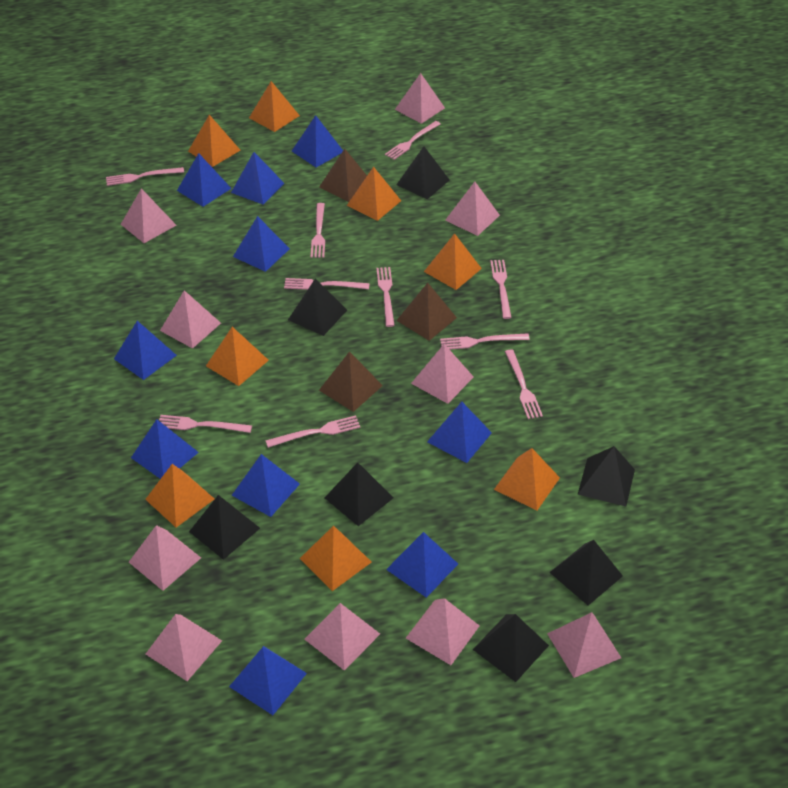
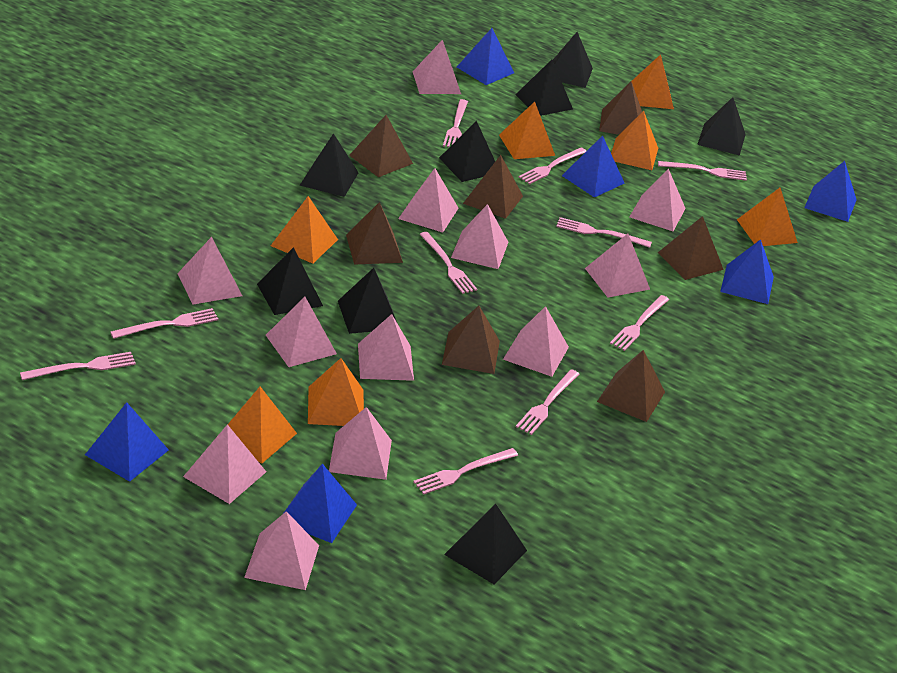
black pyramid: [189,495,260,560] [288,278,347,336] [325,462,393,526] [396,146,449,200] [473,614,549,682] [549,540,623,605] [577,446,635,506] = 7 -> [257,247,323,315] [300,133,359,197] [338,268,398,334] [439,121,495,182] [444,503,527,584] [516,59,573,116] [553,32,593,88] [697,97,746,156] = 8
blue pyramid: [114,321,177,380] [131,419,199,479] [177,153,232,207] [229,646,307,715] [231,152,284,205] [232,454,300,517] [233,216,290,272] [292,115,343,168] [386,532,458,598] [427,402,492,463] = 10 -> [85,402,169,482] [283,464,357,543] [457,28,514,85] [562,135,625,197] [720,239,774,304] [804,161,857,222] = 6
brown pyramid: [319,149,367,202] [319,351,383,412] [396,283,457,341] = 3 -> [346,202,403,265] [349,115,413,177] [442,306,500,374] [463,155,523,219] [597,350,665,422] [599,82,642,135] [658,216,724,280] = 7
orange pyramid: [145,464,214,527] [188,115,240,167] [206,327,269,386] [249,81,300,132] [300,525,371,591] [347,167,401,221] [424,233,482,290] [494,448,560,511] = 8 -> [228,387,297,464] [271,196,338,264] [308,358,364,426] [499,102,555,159] [611,111,658,170] [631,54,674,109] [737,188,798,246] = 7
pink pyramid: [121,188,176,243] [129,525,201,591] [146,614,222,681] [160,290,221,349] [304,603,380,671] [395,73,445,124] [406,598,479,665] [411,344,474,404] [445,182,500,236] [547,612,621,678] = 10 -> [177,237,242,305] [183,424,266,504] [244,511,319,590] [266,297,337,367] [329,407,392,480] [358,314,414,381] [398,168,458,232] [412,40,461,94] [451,204,508,269] [503,306,569,377] [585,234,650,297] [629,168,686,231] = 12

